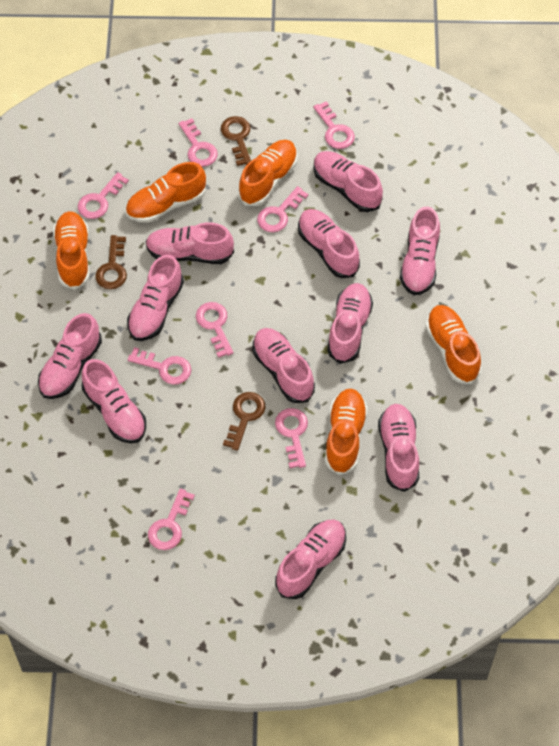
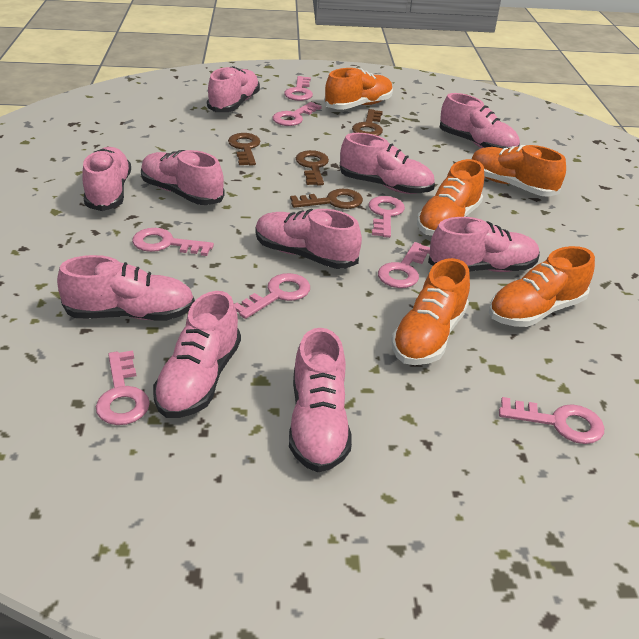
brown key: [95,235,127,289] [221,116,251,166] [223,392,266,451] = 3 -> [228,133,261,166] [290,189,363,209] [296,150,329,185] [352,109,383,136] = 4
pink shoe: [38,313,102,399] [82,359,146,444] [127,255,184,341] [146,223,234,264] [253,328,315,403] [275,520,346,599] [298,209,360,278] [313,151,383,212] [327,283,373,364] [378,404,419,492] [400,207,440,295] = 11 -> [57,255,195,320] [82,147,131,211] [141,150,225,205] [153,291,241,418] [207,66,260,112] [256,209,362,269] [289,328,352,472] [340,133,435,194] [428,217,540,272] [440,93,520,149] = 10

